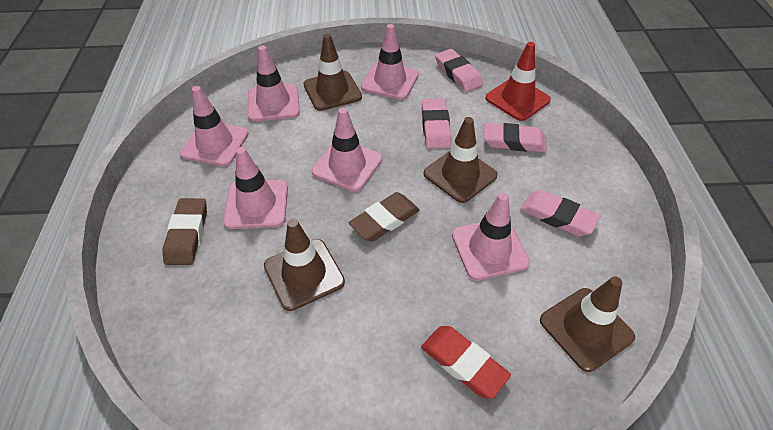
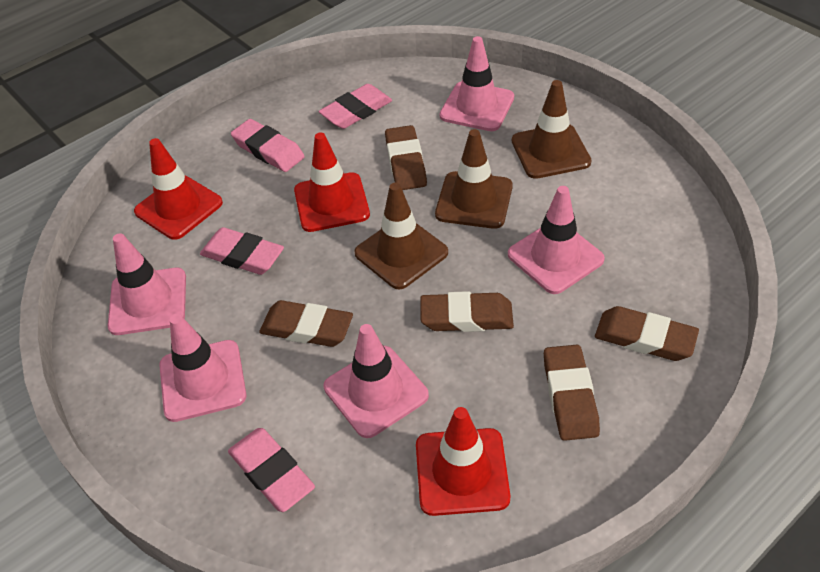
brown eraser: [162,198,207,265] [348,192,420,242] = 2 -> [259,300,353,347] [385,125,427,190] [420,291,514,332] [544,345,600,441] [595,306,699,361] = 5
brown traffic cone: [264,219,345,311] [303,34,362,111] [424,117,498,203] [540,276,635,372] = 4 -> [354,183,448,289] [435,129,513,229] [512,80,592,179] = 3
pink traffic cone: [180,86,249,166] [223,147,288,229] [248,45,300,122] [312,108,382,192] [361,24,419,100] [452,193,530,280] = 6 -> [108,233,186,335] [159,314,247,422] [324,324,429,438] [440,36,514,131] [508,186,605,294] = 5
red eraser: [421,326,511,399] = 1 -> none = 0
red traffic cone: [485,42,551,121] = 1 -> [134,138,223,240] [294,132,370,232] [416,407,511,516] = 3

